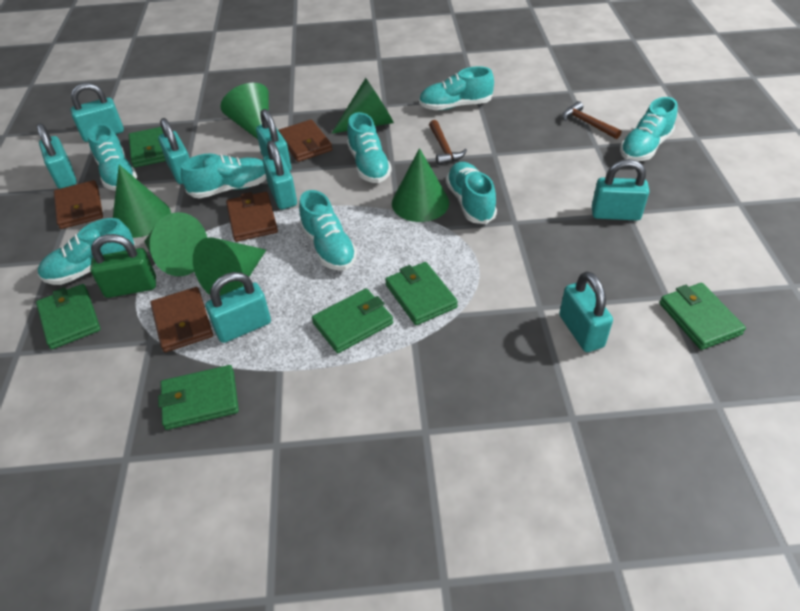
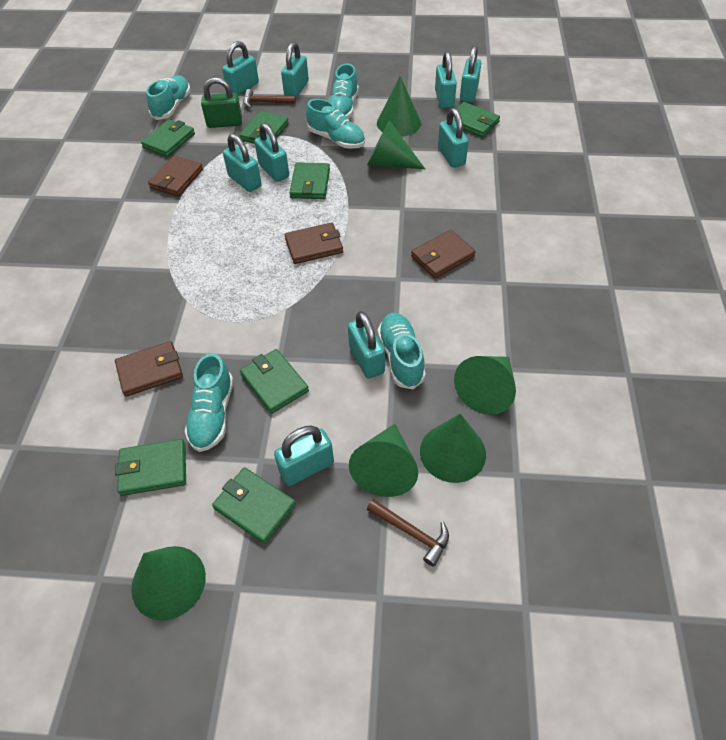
green wallet: [36,284,100,349] [128,127,166,168] [158,365,239,430] [312,288,393,353] [385,262,458,325] [659,283,746,350] = 6 -> [115,439,186,496] [141,119,195,157] [212,467,296,544] [240,111,289,144] [240,349,309,414] [289,162,330,199] [446,102,500,138] = 7
turquoise padlock: [37,123,77,189] [70,83,124,142] [158,118,189,184] [205,272,271,343] [256,109,292,171] [263,140,297,209] [559,271,613,352] [592,159,649,221] = 8 -> [222,41,259,95] [223,134,262,192] [254,123,289,182] [274,425,334,486] [281,42,309,98] [348,311,385,379] [435,51,457,108] [438,108,469,168] [460,45,481,102] = 9
turquoise shoe: [38,218,136,285] [87,124,137,191] [181,154,267,198] [299,190,357,271] [347,112,392,183] [419,66,494,110] [446,162,497,224] [620,97,678,161] = 8 -> [146,75,191,120] [185,353,233,452] [306,99,365,149] [329,64,359,118] [377,313,426,389] = 5

